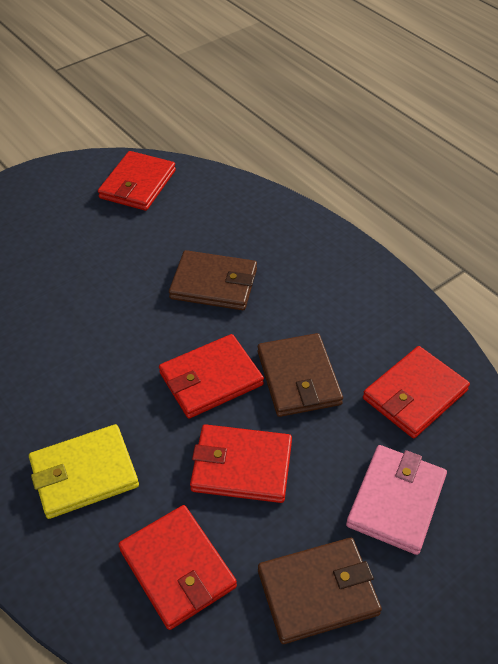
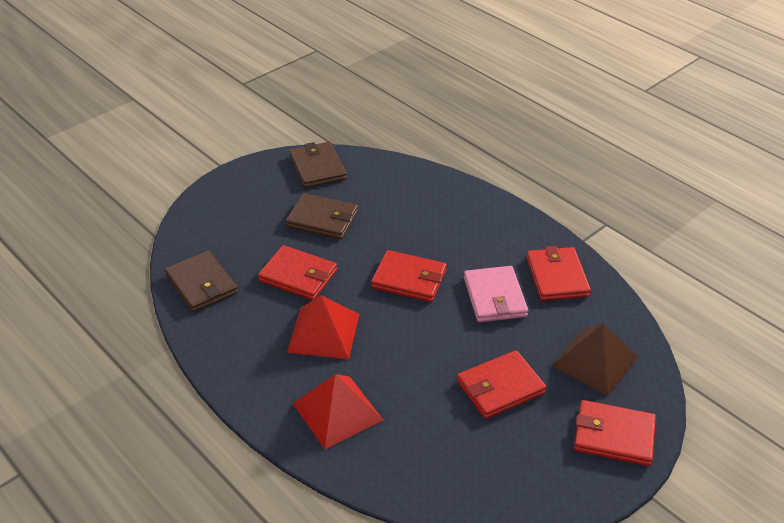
brown pyramid: none = 0 -> [551,324,638,396] = 1
red pyramid: none = 0 -> [287,295,360,359] [292,374,383,449] = 2
yellow wallet: [29,424,139,519] = 1 -> none = 0

